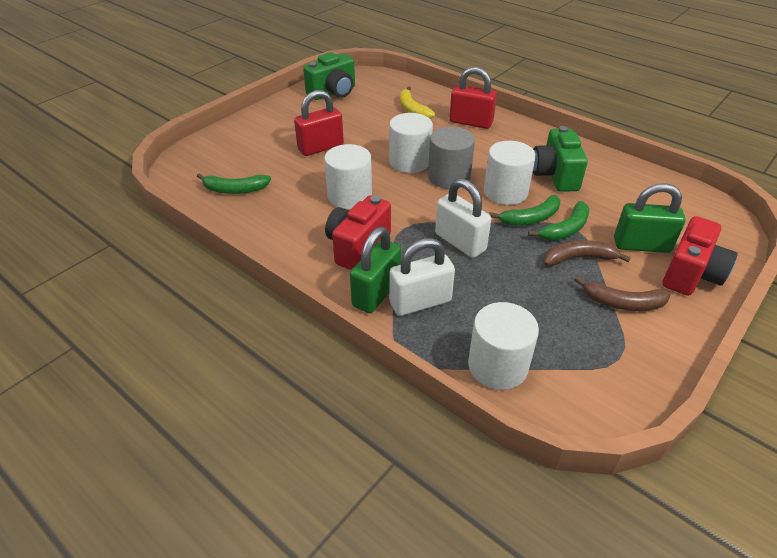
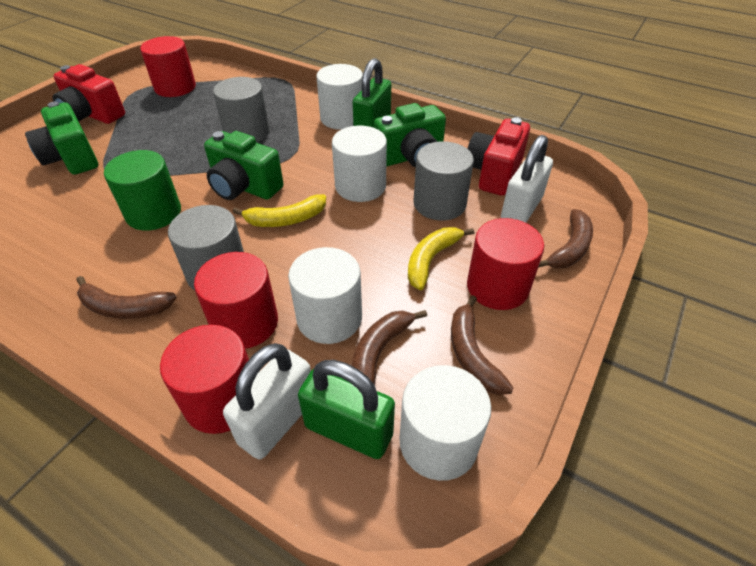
brown banana: [544,240,631,266] [575,276,670,311] = 2 -> [76,276,177,319] [351,310,427,385] [451,295,514,395] [538,209,593,268] = 4
green banana: [197,173,271,194] [489,195,560,226] [528,201,590,241] = 3 -> none = 0
green camera: [303,52,355,100] [533,126,588,192] = 2 -> [25,101,98,175] [204,131,284,200] [374,103,446,168] = 3
green cylinder: none = 0 -> [104,150,181,231] = 1
grey cylinder: [428,127,475,189] = 1 -> [168,205,244,290] [213,77,270,143] [414,141,474,220] = 3
red cylinder: none = 0 -> [140,36,196,97] [160,325,249,434] [194,252,278,349] [467,218,544,310] = 4
red padlock: [294,90,344,156] [449,67,497,129] = 2 -> none = 0
yellow banana: [400,86,435,119] = 1 -> [233,194,326,227] [408,227,474,290] = 2

